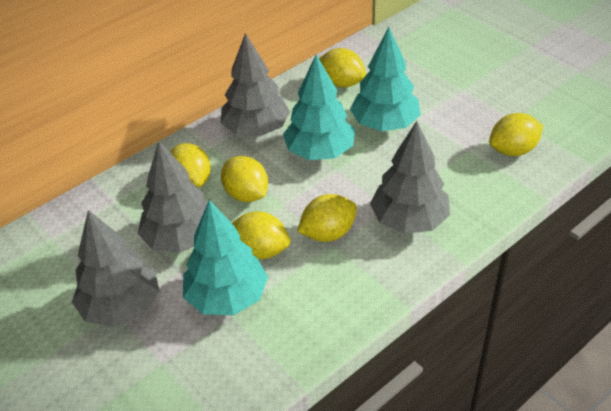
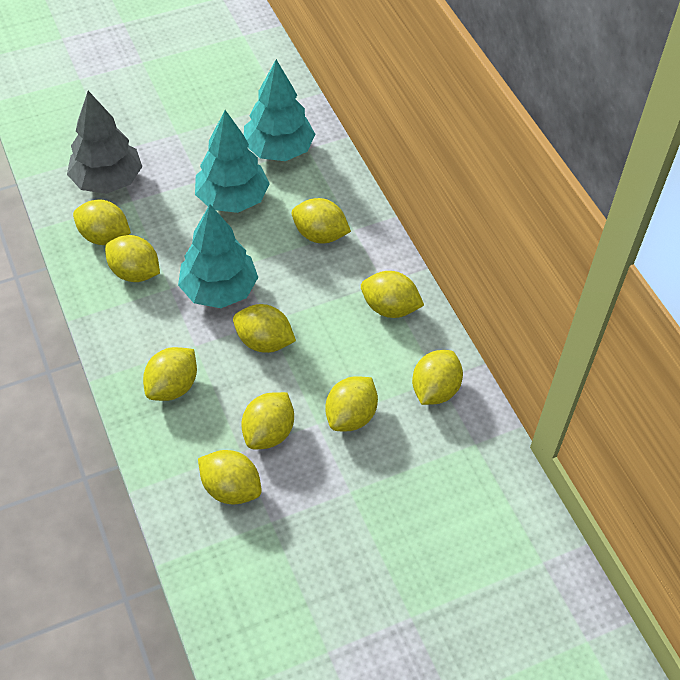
grey tree: [72,210,160,327] [138,141,208,253] [221,33,290,136] [370,121,450,234] = 4 -> [67,91,142,194] = 1
yellow lemon: [170,143,211,188] [221,156,268,202] [232,211,291,259] [297,194,357,242] [319,48,366,88] [489,113,543,156] = 6 -> [73,200,131,245] [105,235,160,282] [143,347,197,401] [198,450,262,504] [233,304,296,353] [241,392,294,449] [292,198,351,243] [325,376,378,431] [361,271,424,318] [412,350,463,405] = 10

